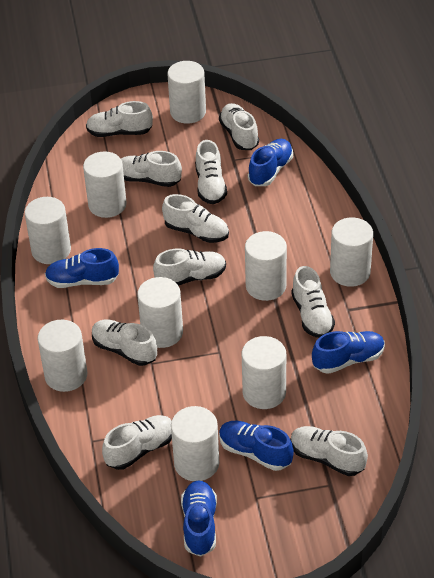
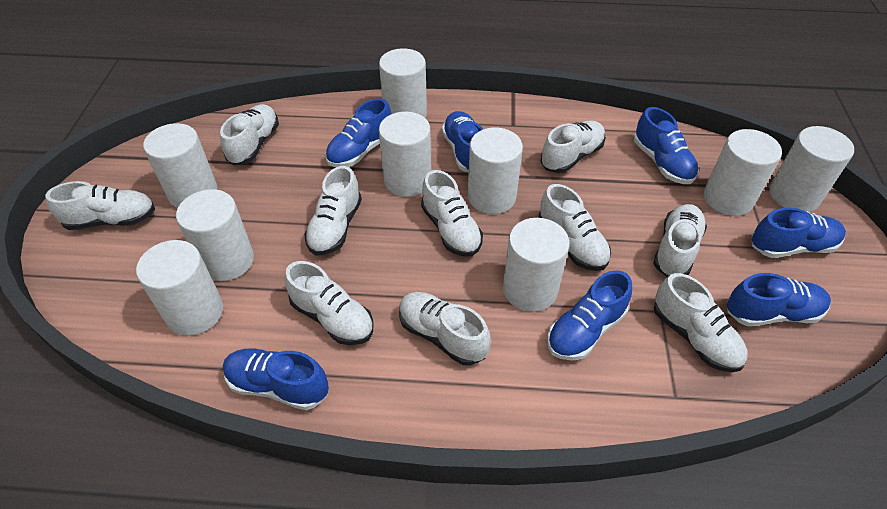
blue shoe: [45,248,119,288] [181,480,217,557] [219,421,294,471] [248,139,293,186] [312,331,385,374] = 5 -> [223,348,329,410] [325,98,392,167] [442,111,483,172] [547,270,632,361] [634,107,699,184] [727,273,831,326] [752,208,846,258] = 7

